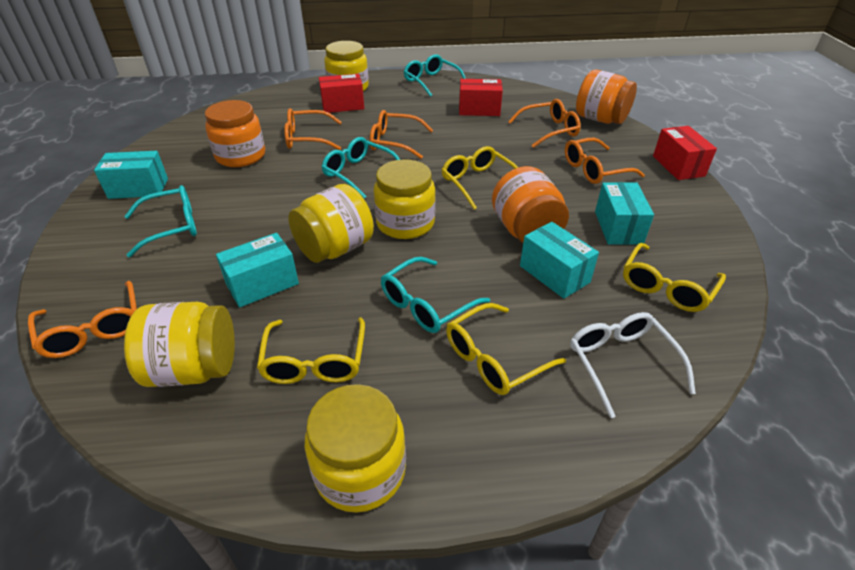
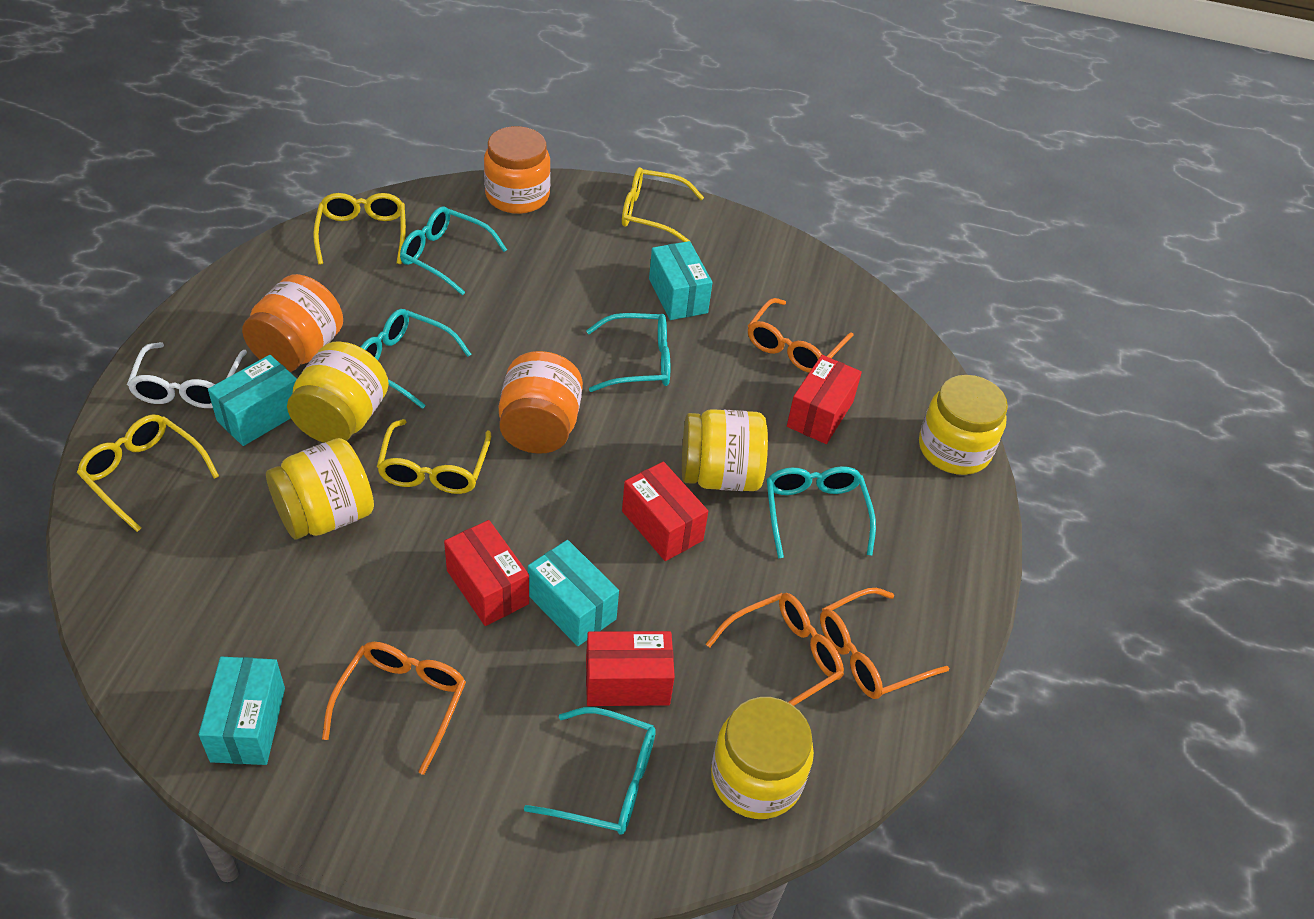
orange glasses: [28,281,137,358] [284,108,342,150] [370,110,433,159] [508,99,581,148] [565,138,645,184] = 5 -> [322,642,466,775] [706,593,844,706] [748,298,854,373] [820,588,949,699] = 4
red box: [319,74,364,113] [459,79,503,116] [653,126,717,180] = 3 -> [444,520,529,626] [586,631,675,706] [622,462,708,561] [787,355,862,444] = 4
turquoise glasses: [124,185,197,257] [322,137,400,199] [381,257,490,333] [403,54,466,97] = 4 -> [361,309,471,409] [400,206,507,295] [524,707,656,835] [586,313,670,392] [767,466,876,558] = 5

